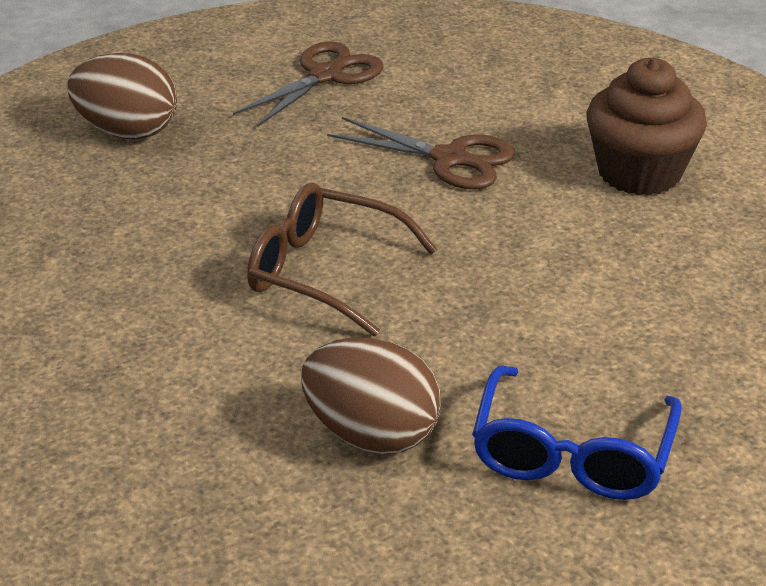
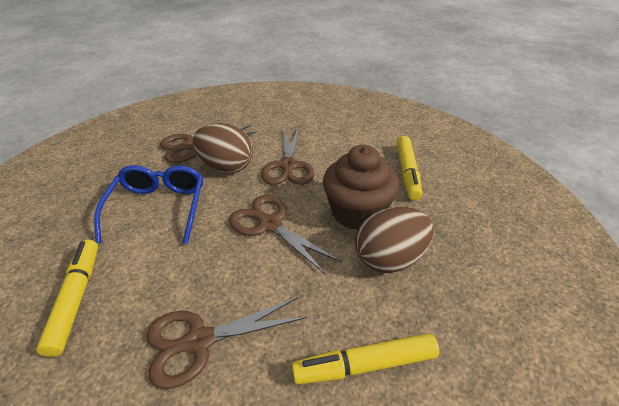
brown glasses: [247,183,438,336] = 1 -> none = 0
brown scissors: [233,41,383,127] [327,117,515,189] = 2 -> [147,297,307,389] [160,125,257,163] [229,195,341,274] [261,128,314,185] = 4
yellow marker: none = 0 -> [36,240,98,357] [291,333,439,385] [397,136,422,201] = 3

